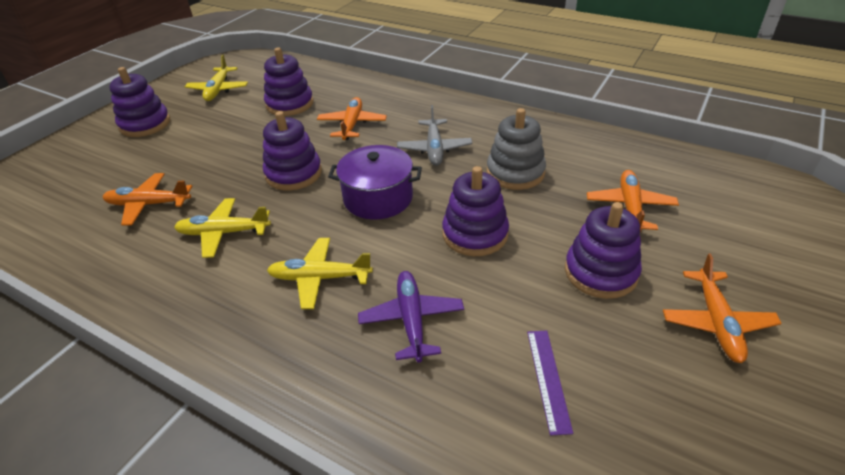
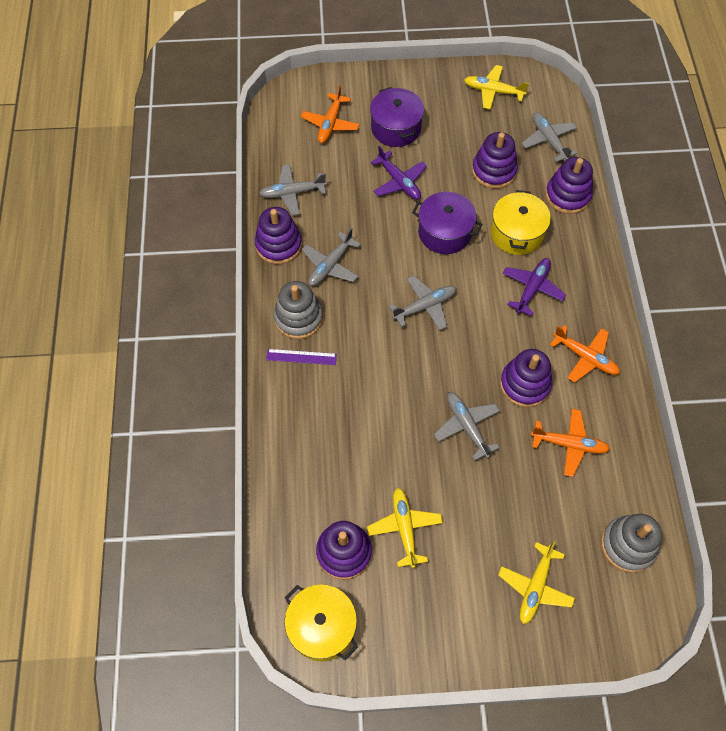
grey plane: [397,105,473,166] = 1 -> [259,164,327,215] [301,228,361,286] [389,276,456,330] [434,392,500,461] [522,113,577,162] = 5
grey stacking toy: [487,108,546,190] = 1 -> [274,281,323,339] [601,514,662,573] = 2
orange plane: [102,173,192,225] [317,97,387,140] [587,170,679,232] [663,253,782,363] = 4 -> [301,85,360,143] [531,409,610,477] [550,325,620,383] = 3
purple plane: [358,271,464,363] = 1 -> [370,146,427,200] [503,258,566,316] = 2
purple pot: [328,145,422,219] = 1 -> [370,87,424,147] [412,192,482,254] = 2
yellow pot: none = 0 -> [284,584,358,662] [490,190,551,255] = 2

